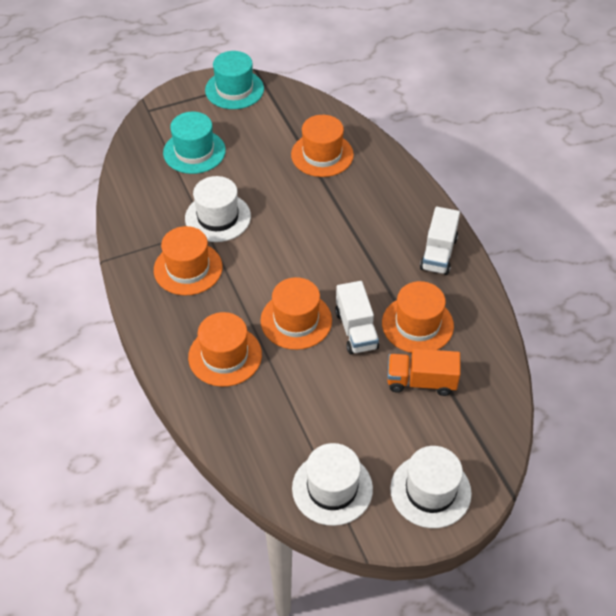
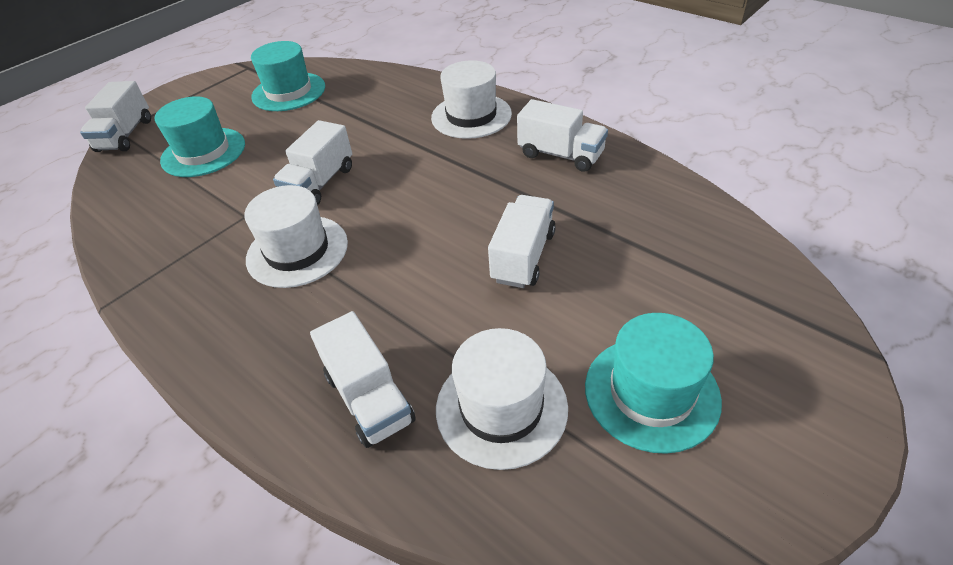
orange hat: [154,226,223,295] [188,312,262,387] [260,277,332,350] [291,115,354,177] [382,281,454,353] = 5 -> none = 0
orange truck: [387,349,460,396] = 1 -> none = 0
turquoise hat: [163,112,226,174] [205,51,264,109] = 2 -> [155,96,245,177] [251,41,325,111] [585,313,722,454] = 3
white truck: [335,281,379,354] [420,207,460,275] = 2 -> [80,81,151,152] [273,120,352,206] [310,311,416,448] [488,195,556,288] [517,99,608,172] = 5

